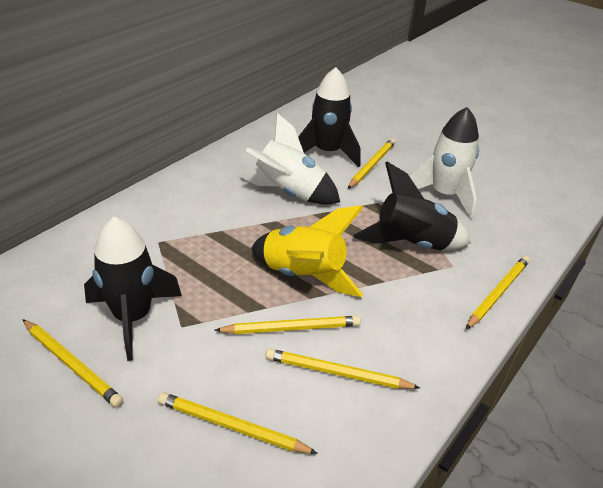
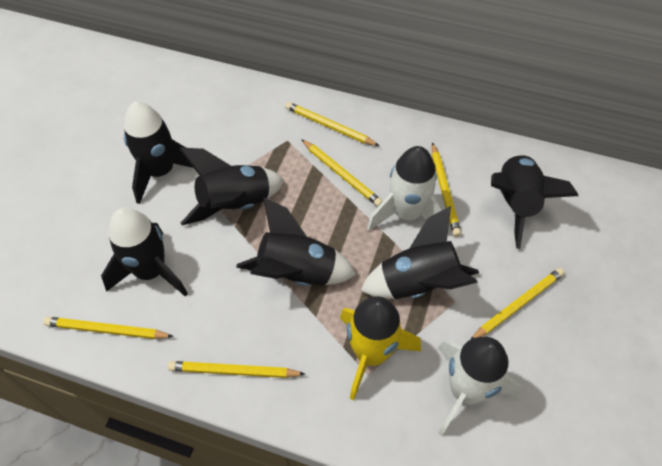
black rocket: [84,217,182,361] [298,67,361,167] [353,161,471,250] = 3 -> [101,207,188,296] [124,101,193,204] [179,148,284,225] [236,197,356,286] [360,206,479,299] [491,154,578,249] = 6

